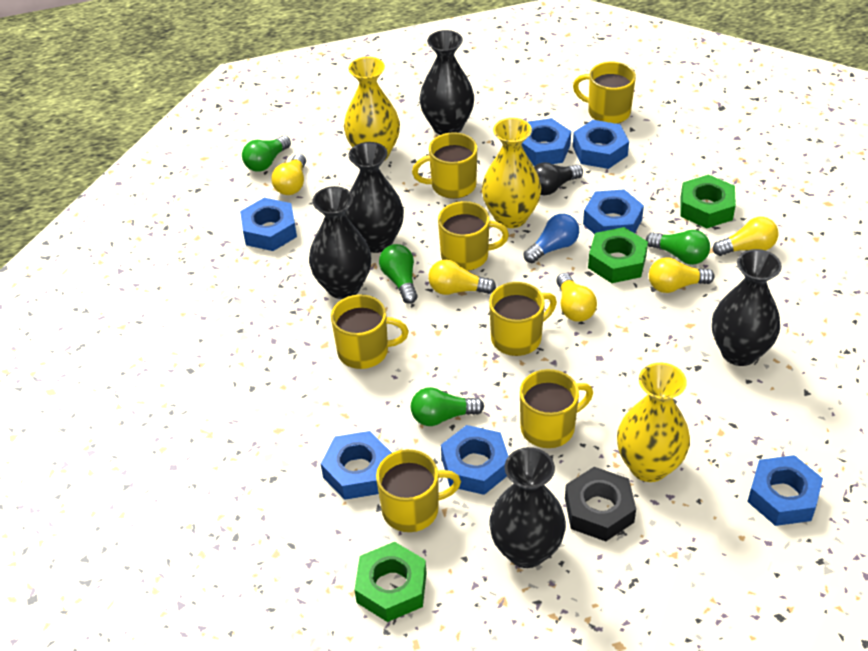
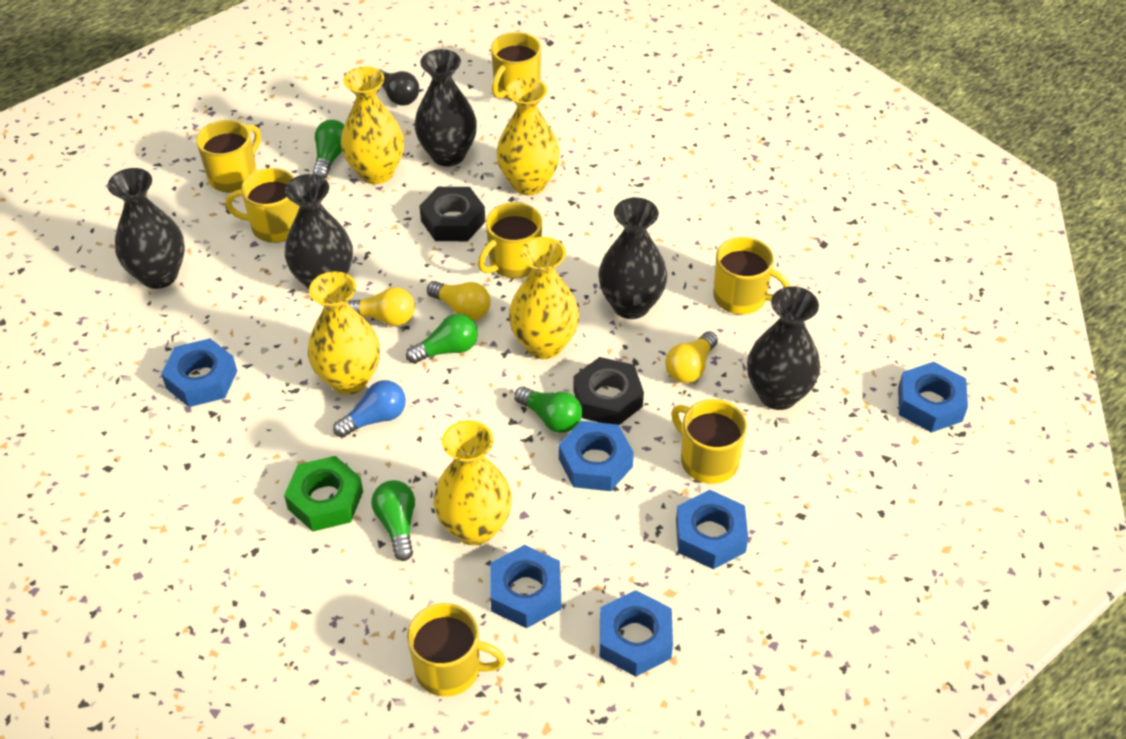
black nut: [565,467,636,541] = 1 -> [419,187,486,241] [573,357,644,425] = 2
blue nut: [240,198,297,251] [321,431,392,500] [441,425,508,495] [522,118,571,166] [573,120,629,169] [583,189,644,234] [747,455,823,526] = 7 -> [161,338,237,407] [490,545,561,628] [559,421,634,491] [600,590,673,677] [676,490,748,569] [898,362,968,433] = 6
green nut: [354,542,426,622] [588,227,648,283] [680,174,736,228] = 3 -> [284,456,363,531] = 1
yellow light bulb: [272,154,306,195] [428,260,496,295] [556,273,597,322] [649,257,714,293] [713,217,778,256] = 5 -> [347,287,415,326] [427,281,491,321] [665,331,718,383] = 3
yellow vase: [344,57,400,160] [482,118,541,228] [617,363,690,482] = 3 -> [307,271,380,395] [341,66,404,184] [434,420,512,546] [496,77,560,195] [509,237,579,359] = 5

